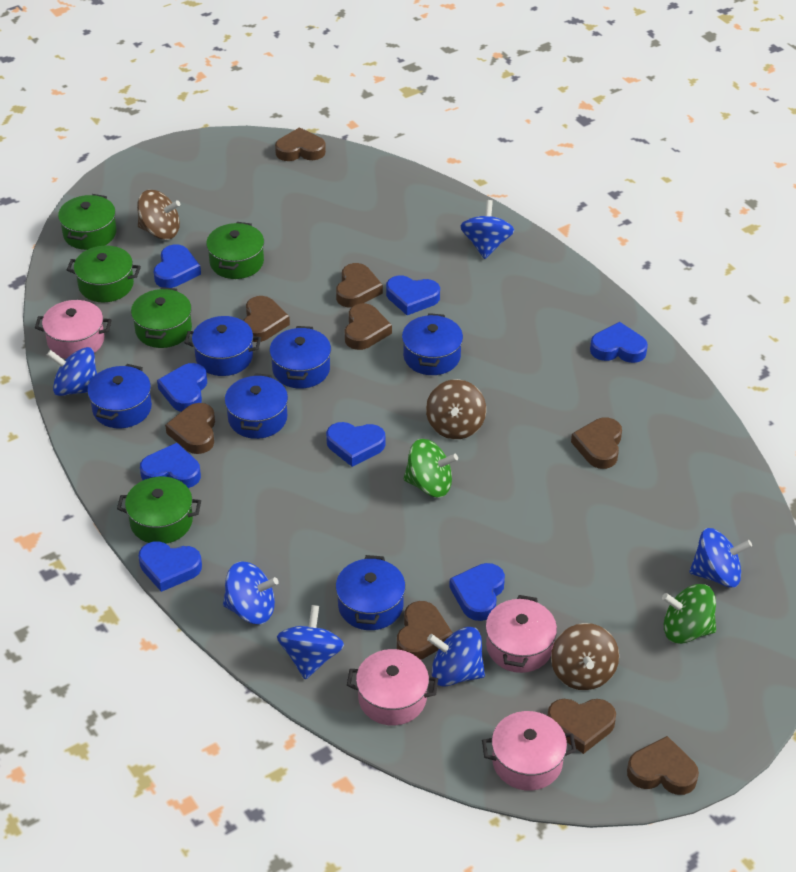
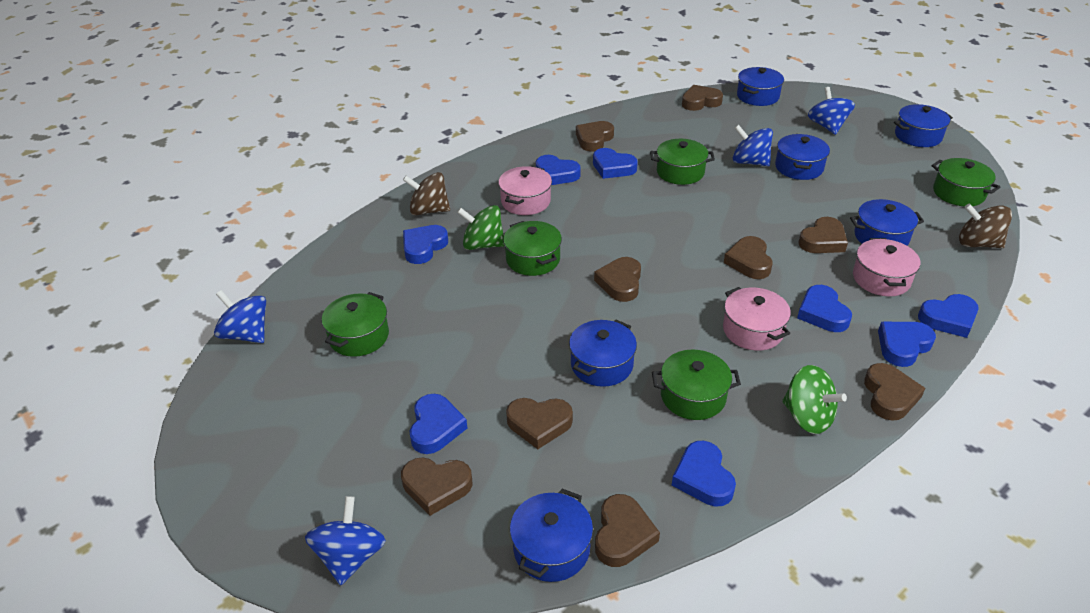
blue spinning top: [47,347,97,396] [223,561,279,624] [277,605,344,679] [427,627,485,687] [460,200,514,259] [689,528,752,588] = 6 -> [214,290,266,343] [305,496,386,585] [733,125,773,166] [808,87,855,135] = 4
brown spinning top: [137,190,180,240] [426,379,486,439] [551,623,619,690] = 3 -> [403,172,450,215] [959,204,1012,248] = 2
pink pot: [35,300,111,359] [347,649,438,726] [482,711,576,791] [486,595,557,673] = 4 -> [498,166,552,215] [723,287,791,351] [853,238,920,296] = 3

